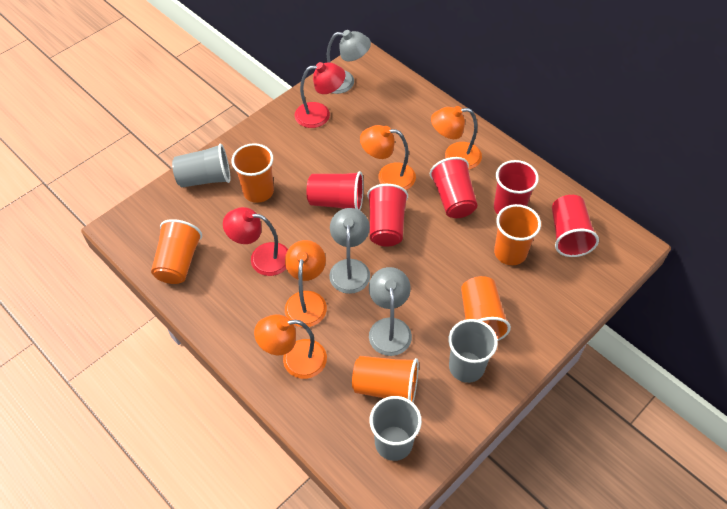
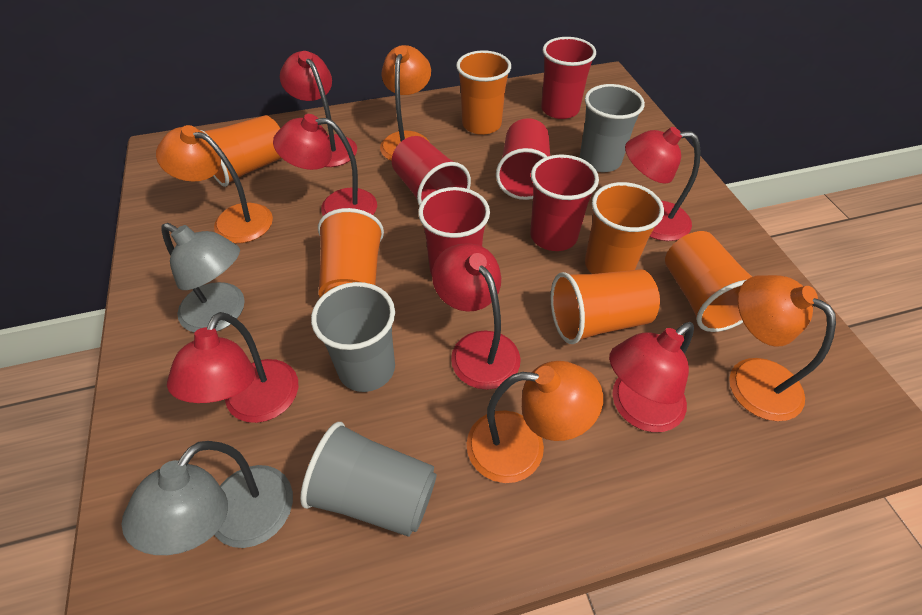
grey lamp: [327,30,371,94] [329,208,370,294] [369,267,412,356] = 3 -> [121,441,293,555] [162,223,245,333] = 2
orange cup: [151,219,202,284] [232,143,274,203] [352,356,419,402] [461,276,511,341] [494,204,541,265] = 5 -> [201,115,282,187] [318,208,384,298] [456,50,511,135] [551,269,660,344] [585,182,664,274] [665,231,752,332] = 6
red lamp: [223,207,288,276] [295,62,345,128] = 2 -> [167,312,298,423] [273,114,377,216] [280,51,357,167] [432,243,521,390] [609,322,694,432] [625,127,701,241] = 6

